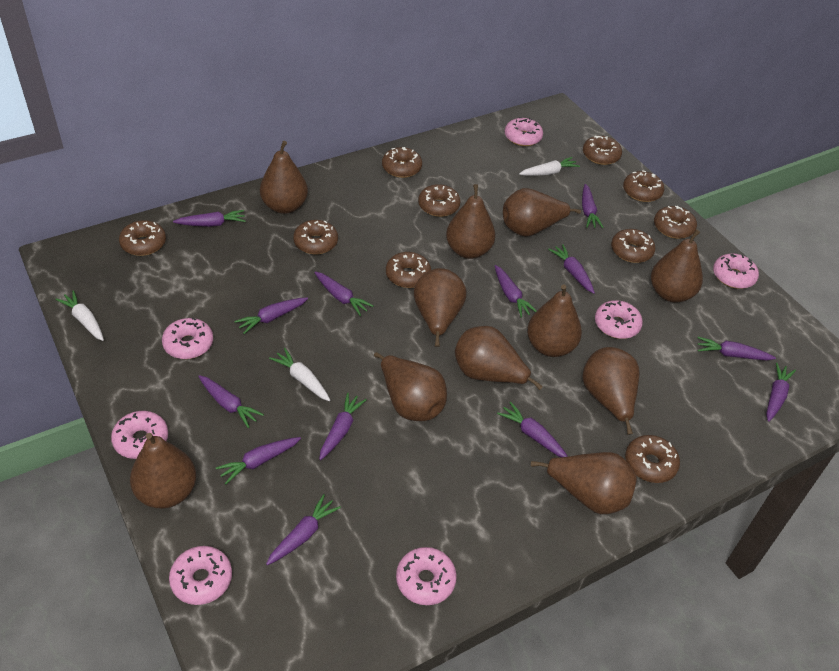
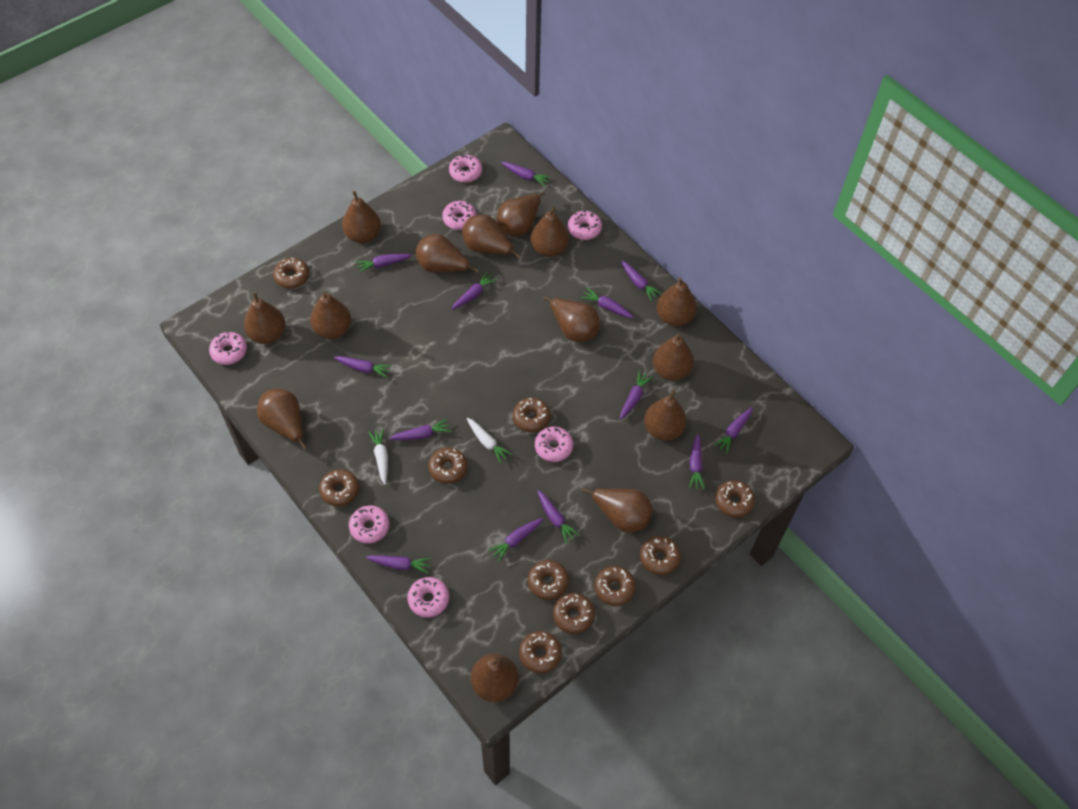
brown pear: [130,433,196,508] [260,141,308,214] [374,352,447,421] [414,268,466,347] [446,184,495,259] [455,326,543,390] [503,188,581,237] [527,284,582,357] [531,452,637,514] [582,347,639,435] [651,229,703,303] = 11 -> [244,292,286,344] [257,389,307,449] [310,291,351,339] [342,191,381,243] [416,234,479,273] [462,215,521,259] [471,653,519,702] [497,192,545,236] [530,207,569,257] [543,296,600,342] [582,488,653,533] [644,390,687,441] [653,334,694,381] [657,277,697,326] = 14
white carrot: [55,290,104,341] [269,348,330,401] [519,157,580,176] = 3 -> [368,429,388,484] [467,418,512,464] = 2

